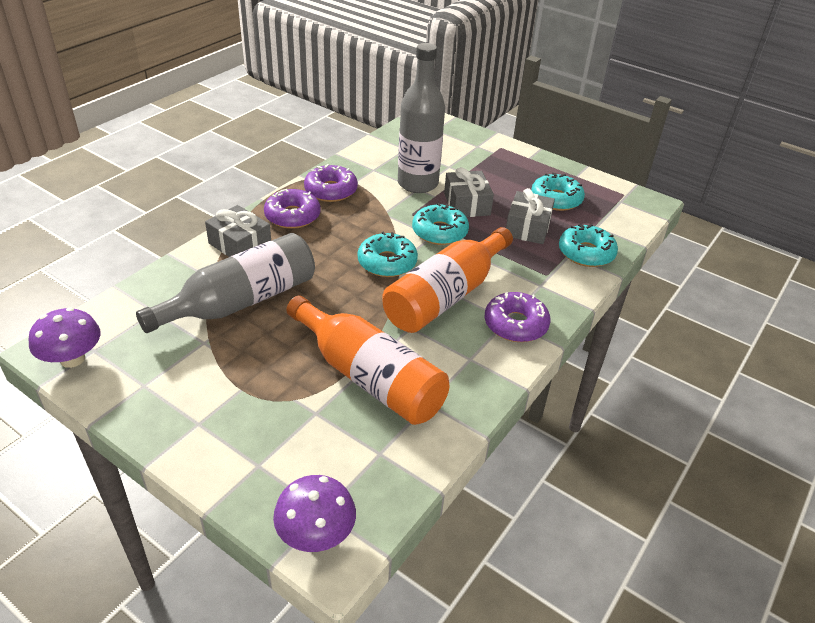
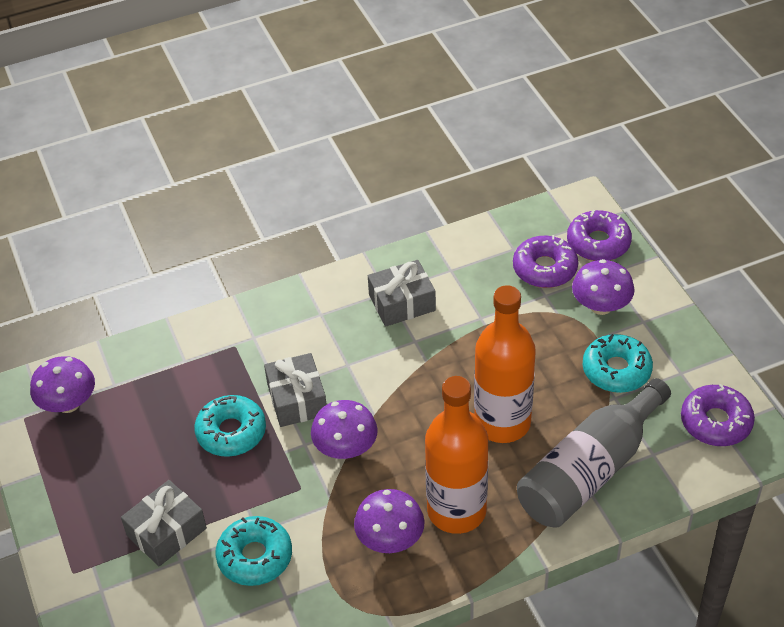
grey bottle: [136,233,315,333] [398,43,445,193] = 2 -> [517,378,671,528] = 1
purple mushroom: [29,308,100,368] [273,475,356,552] = 2 -> [30,356,95,413] [311,400,378,459] [354,489,425,553] [572,259,634,315] = 4
turquoise donut: [358,232,418,277] [412,203,469,245] [531,173,585,211] [559,224,618,267] = 4 -> [194,395,266,457] [215,516,292,586] [583,334,653,393] = 3

